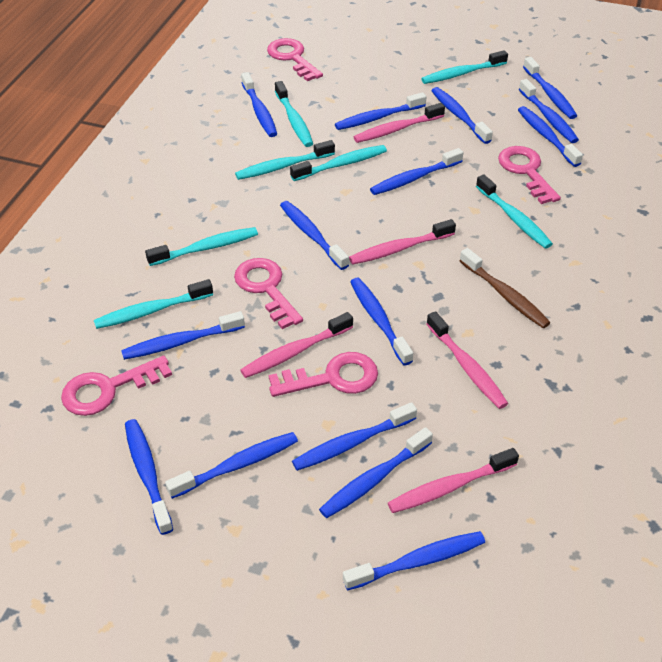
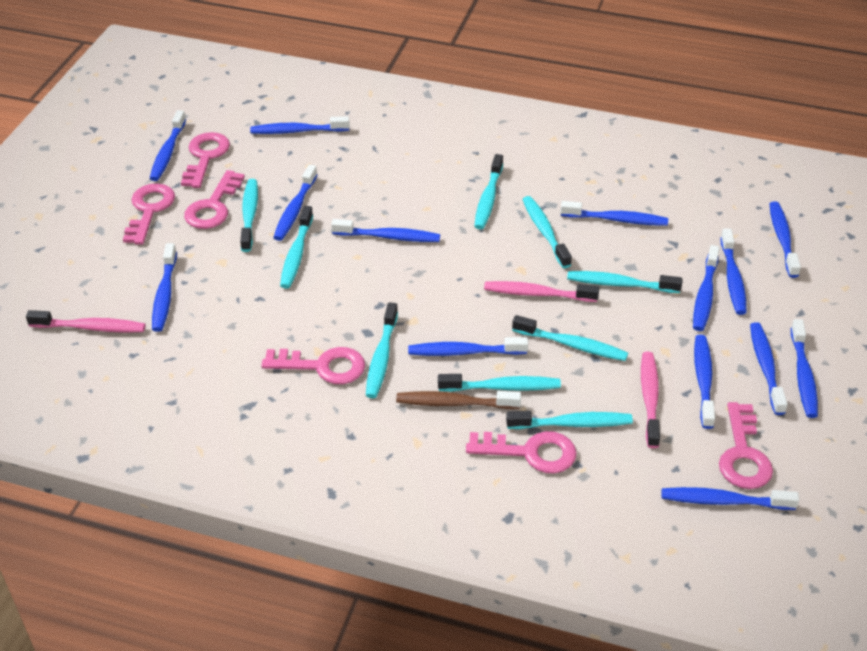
blue toothbrush: [121,311,245,360] [125,419,173,535] [165,432,298,499] [241,72,277,137] [280,201,349,270] [292,402,417,471] [319,427,433,518] [335,92,426,130] [343,531,485,590] [350,278,413,365] [370,148,463,195] [431,87,493,144] [518,106,583,167] [519,79,579,143] [523,57,577,119] = 15 -> [150,110,186,181] [152,243,177,332] [250,116,350,134] [273,165,317,241] [331,219,440,242] [408,337,528,356] [560,201,668,226] [662,487,799,510] [693,245,720,331] [694,335,715,429] [720,228,746,315] [750,322,787,415] [770,201,801,278] [791,319,818,418] = 14
pink key: [61,356,172,416] [234,258,303,329] [267,38,323,81] [269,352,378,397] [498,146,561,204] = 5 -> [123,183,175,245] [181,132,230,188] [184,170,245,229] [261,347,365,384] [466,431,577,474] [719,402,773,489] = 6
pink toothbrush: [241,312,353,378] [349,219,456,265] [354,103,445,143] [388,448,519,513] [426,311,508,409] = 5 -> [26,310,145,333] [484,281,599,302] [641,351,660,448] = 3
turquoise toothbrush: [94,279,213,329] [145,227,258,266] [235,140,335,180] [275,81,313,147] [290,145,387,181] [421,50,508,84] [476,174,553,249] = 7 -> [240,179,258,252] [280,206,313,289] [366,302,398,398] [438,374,561,392] [474,154,503,230] [506,411,633,429] [512,315,628,361] [522,196,572,268] [567,271,683,293] = 9

